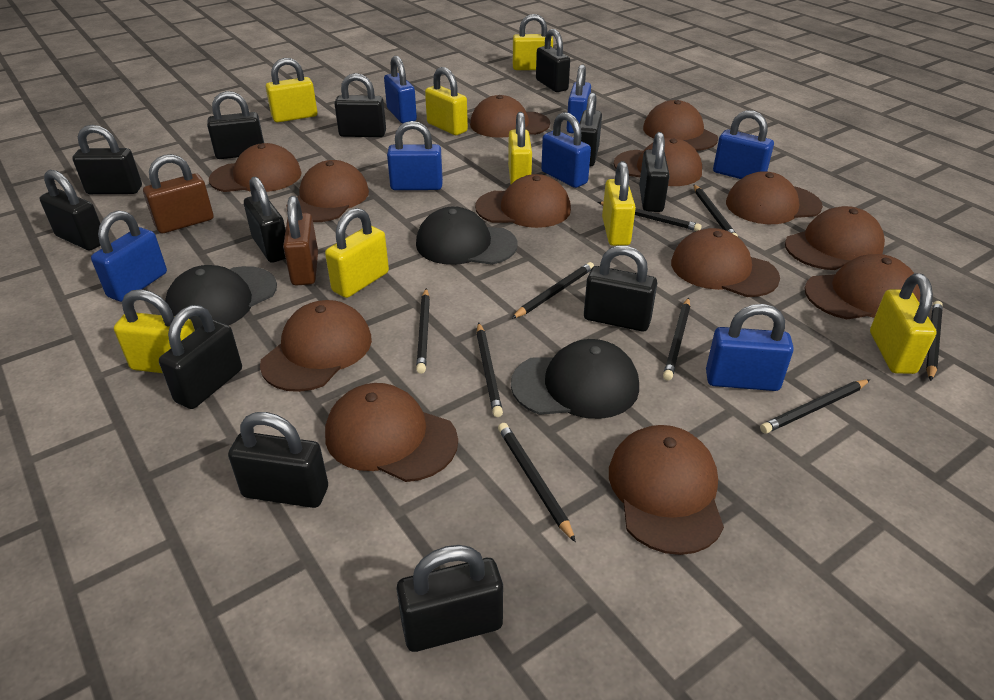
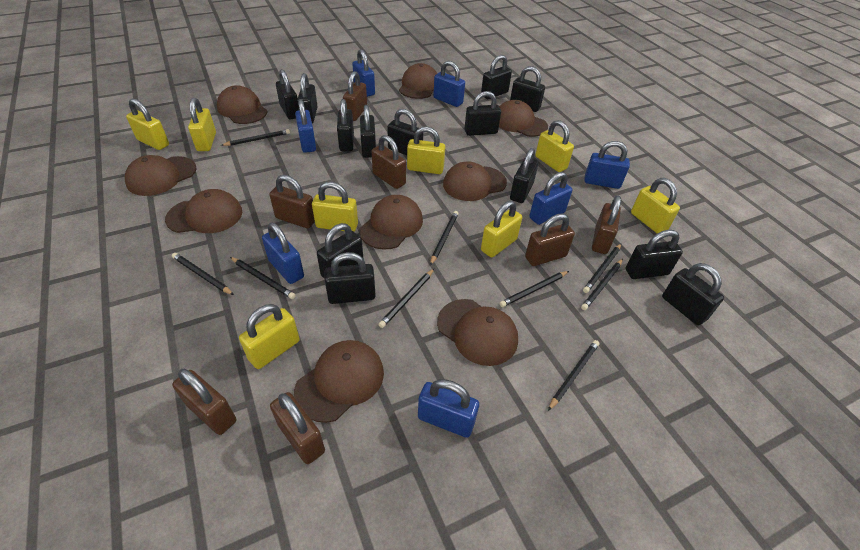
black cap: [165,265,277,330] [416,206,518,265] [511,339,639,419] = 3 -> none = 0
black padlock: [40,170,101,251] [72,125,142,194] [159,305,242,409] [207,91,264,159] [228,412,328,508] [244,177,286,263] [334,73,386,137] [397,545,503,652] [536,29,570,92] [580,92,602,167] [584,245,657,331] [639,132,670,212] = 12 -> [276,69,299,119] [297,73,318,124] [317,223,363,279] [324,252,376,304] [337,99,354,151] [360,105,376,158] [387,109,423,155] [464,91,501,136] [481,55,512,99] [510,66,545,112] [510,148,539,203] [625,230,683,279] [662,263,724,325] = 13
brown cap: [209,143,301,192] [260,300,372,392] [286,160,369,222] [325,383,458,482] [470,95,550,138] [475,174,571,228] [609,425,724,555] [614,138,702,186] [643,100,718,151] [671,228,780,297] [726,171,823,224] [785,206,885,270] [804,254,920,319] = 13 -> [125,155,196,196] [165,189,242,233] [217,85,268,124] [294,340,384,423] [360,195,423,250] [399,63,437,99] [437,299,518,366] [443,162,507,201] [499,100,548,137] = 9
brown padlock: [143,154,213,233] [283,196,318,285] = 2 -> [172,369,236,435] [269,175,315,228] [270,392,325,464] [343,71,367,121] [372,135,406,189] [525,214,575,266] [592,195,621,254] = 7

